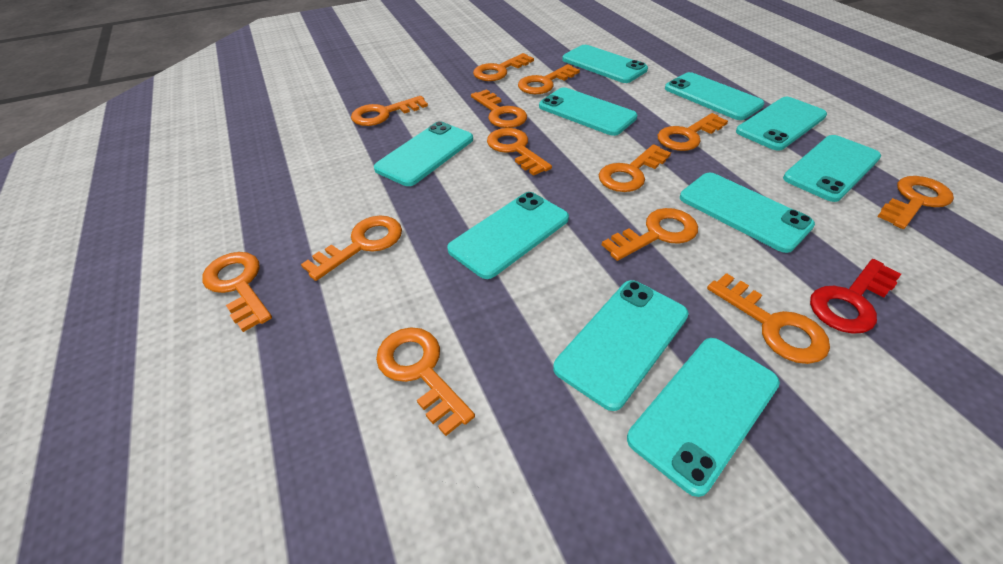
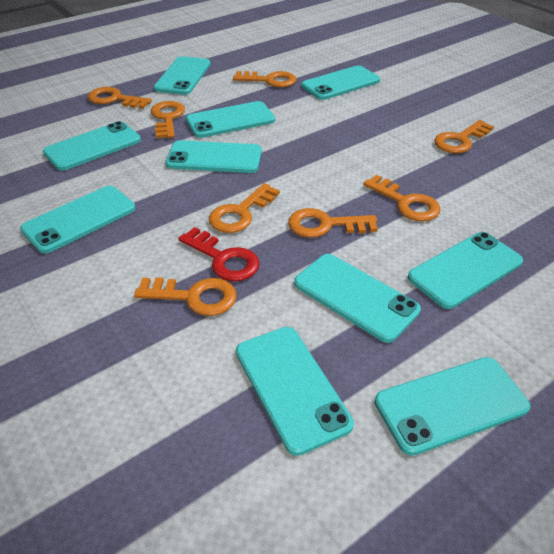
orange key: [202,252,272,332] [301,216,402,281] [351,96,428,126] [376,327,475,436] [471,89,527,128] [473,53,534,81] [487,128,552,176] [518,64,580,94] [599,144,671,192] [602,208,698,261] [658,113,728,151] [707,273,830,364] [877,176,954,229] = 13 -> [88,87,152,109] [134,277,237,316] [151,101,185,138] [209,183,280,233] [233,71,297,87] [288,208,378,238] [363,175,440,221] [434,120,494,153] = 8

